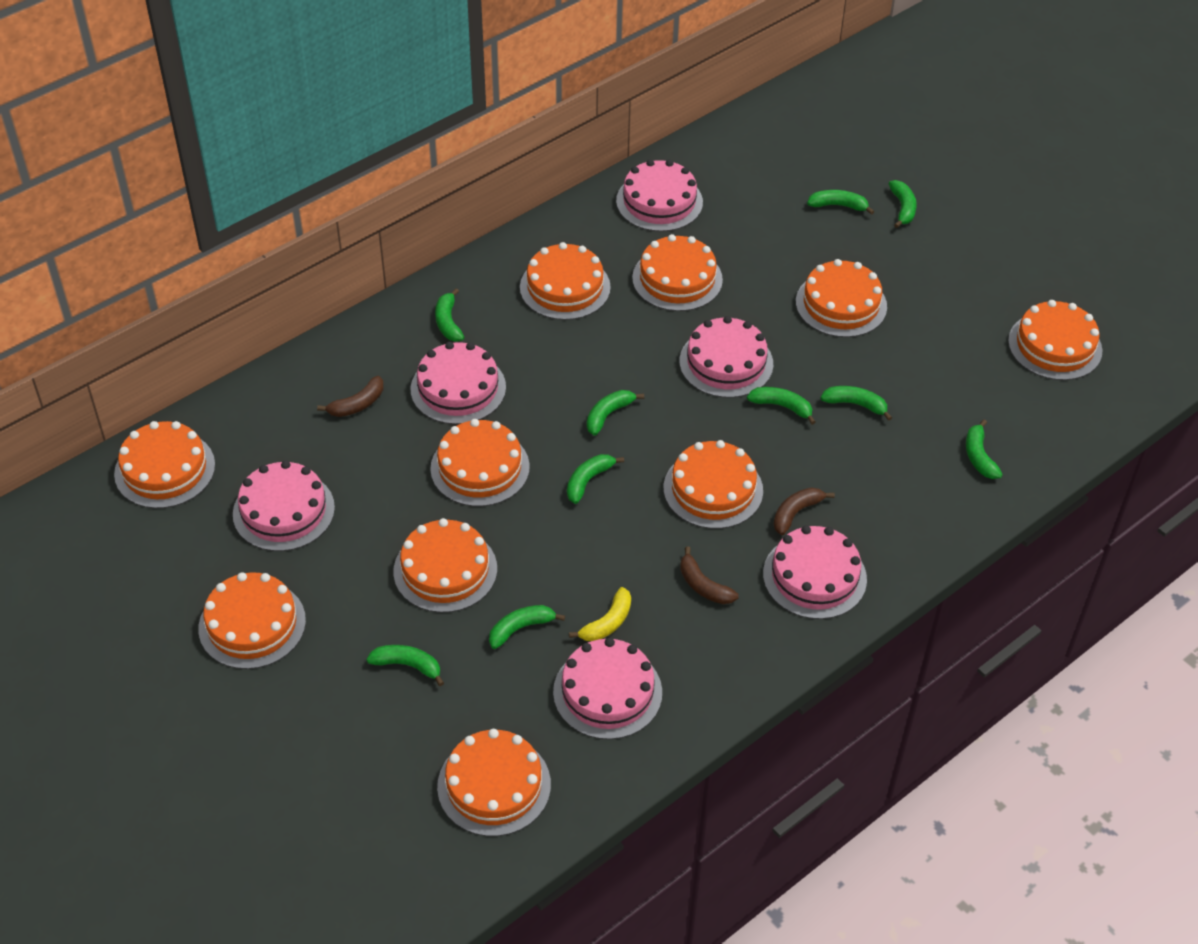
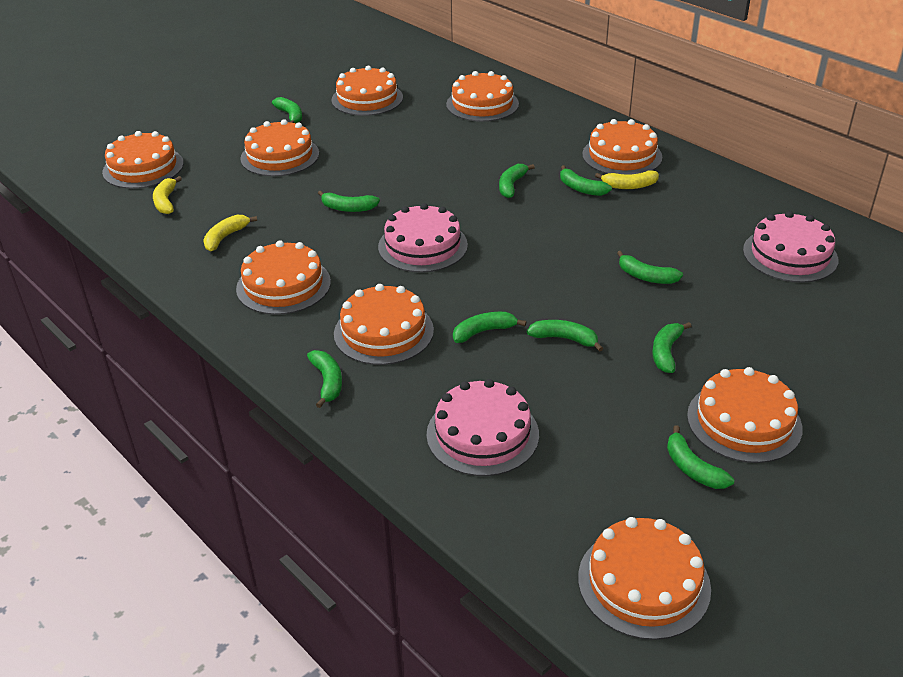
brown banana: [317,376,384,417] [680,546,739,604] [773,487,835,535] = 3 -> none = 0
orange cake: [114,421,215,509] [198,572,306,669] [393,518,497,613] [430,419,530,507] [437,729,551,836] [520,242,611,320] [632,234,723,311] [664,440,763,529] [796,259,887,337] [1008,300,1102,380] = 10 -> [102,131,184,189] [236,240,331,315] [240,119,319,176] [332,66,403,116] [334,284,434,365] [446,71,519,122] [578,517,711,640] [582,119,662,175] [687,367,803,463] = 9
pink cake: [233,460,335,551] [411,342,506,425] [553,638,662,740] [616,159,703,232] [679,316,773,398] [763,526,867,619] = 6 -> [378,203,468,273] [426,379,539,476] [743,211,838,283] = 3
yellow banana: [569,587,631,641] = 1 -> [153,176,182,214] [203,215,257,251] [595,170,659,189] = 3

